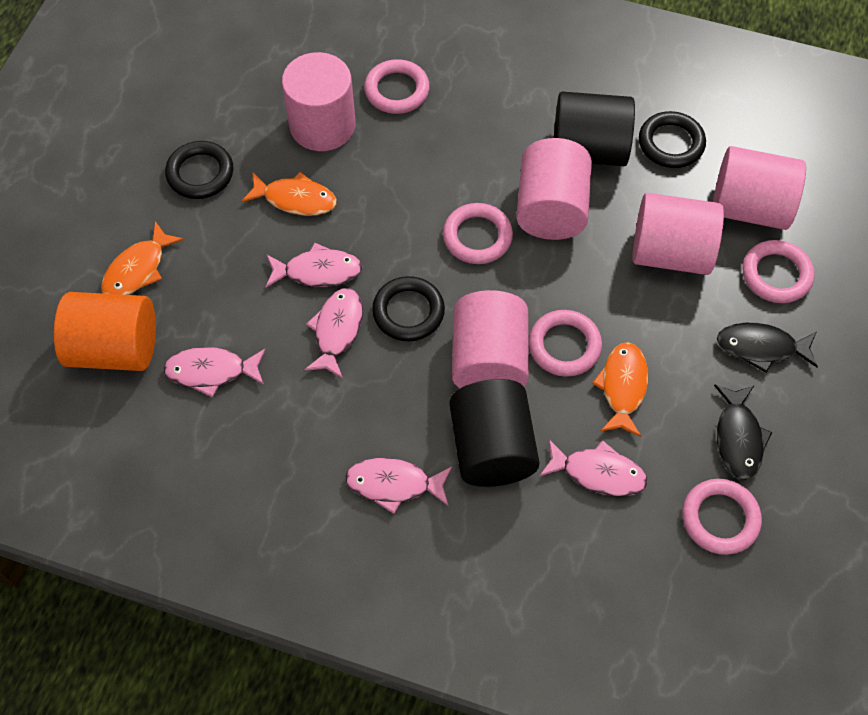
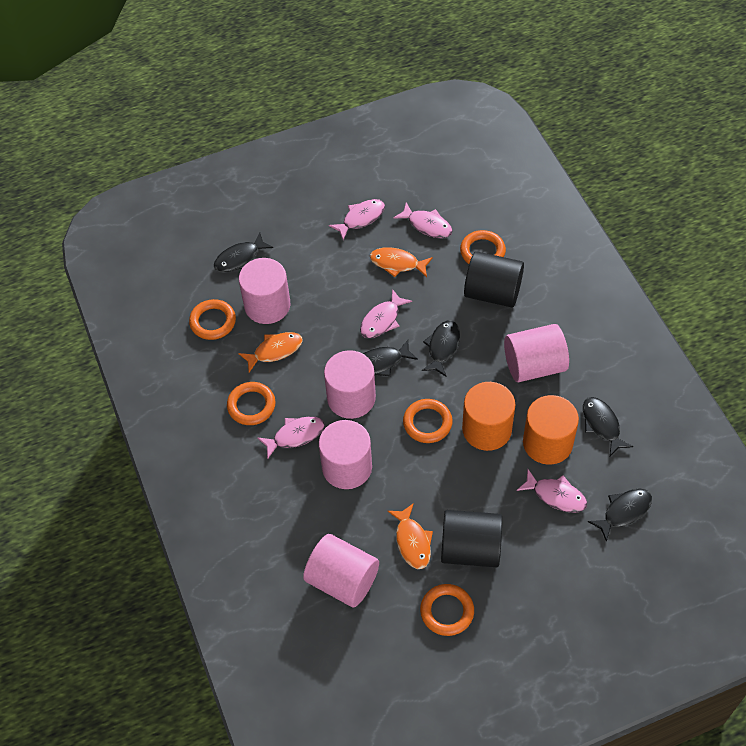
black fish: [714,384,773,480] [717,323,818,373] = 2 -> [214,233,273,272] [363,340,418,376] [422,320,460,377] [583,397,633,456] [588,488,652,542] = 5
black ring: [165,141,233,199] [372,276,445,341] [639,111,706,168] = 3 -> none = 0
orange cylinder: [54,292,156,371] = 1 -> [462,382,515,451] [523,395,579,465] = 2
orange ring: none = 0 -> [189,299,236,340] [227,382,276,425] [403,399,453,443] [420,584,474,636] [460,230,506,264] = 5
pink ring: [364,59,430,114] [443,203,513,264] [529,310,602,377] [682,479,762,555] [742,240,815,303] = 5 -> none = 0

